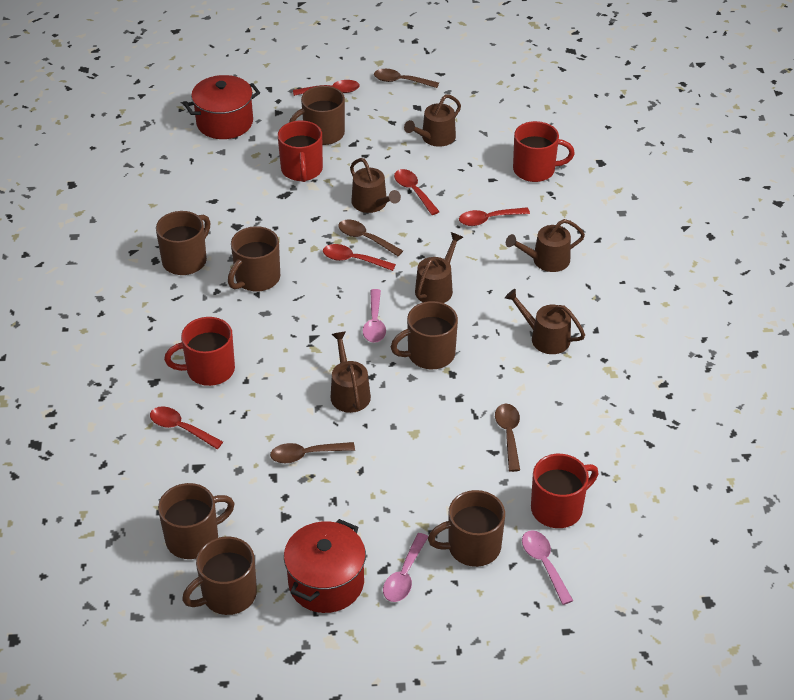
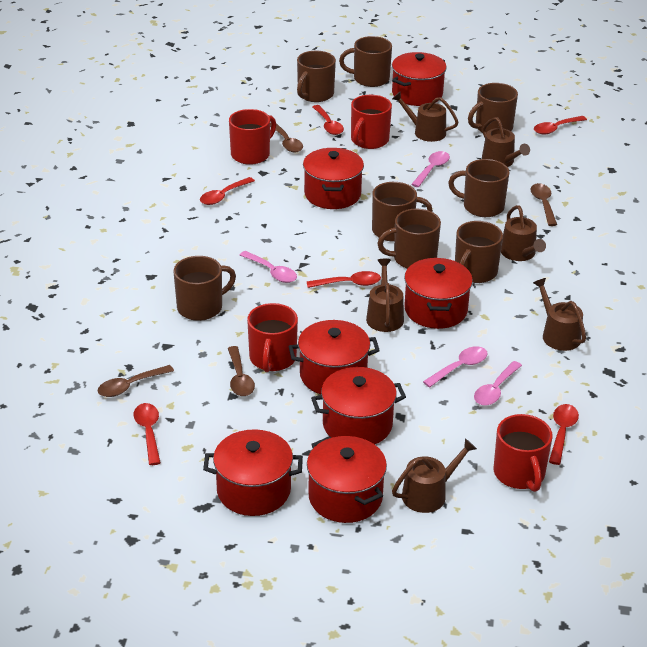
brown mug: [156,211,210,275] [158,483,235,559] [182,536,257,615] [228,226,280,292] [289,86,345,145] [391,301,458,369] [428,490,505,567] = 7 -> [173,256,236,321] [297,51,336,102] [339,36,392,87] [372,182,433,242] [377,209,441,269] [448,159,510,217] [455,221,503,283] [468,83,518,133] = 8
pink spoon: [363,289,386,343] [383,533,428,602] [522,530,573,605] = 3 -> [240,251,297,283] [411,151,450,187] [423,346,488,388] [474,361,522,406] = 4
red pot: [184,75,260,139] [284,519,366,613] = 2 -> [203,429,303,516] [289,320,380,394] [303,148,364,209] [307,436,387,523] [311,367,406,444] [392,52,447,106] [404,258,473,329] = 7
red spoon: [150,406,223,449] [293,80,360,96] [323,244,396,271] [394,169,440,215] [459,207,530,226] = 5 -> [134,403,161,465] [200,177,255,205] [307,271,381,288] [313,105,344,135] [534,116,587,135] [549,404,579,465] = 6

